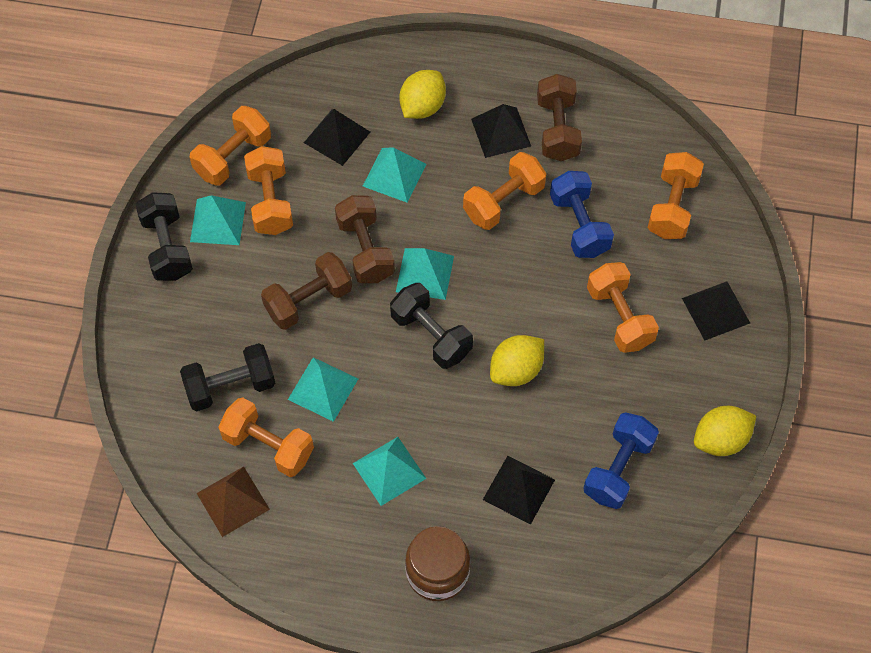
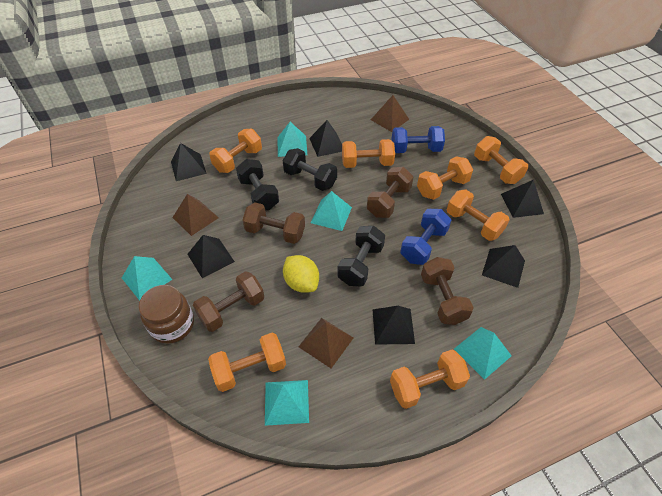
black pyramid: [304,109,370,166] [471,104,531,158] [483,456,555,525] [682,281,750,341] = 4 -> [171,143,207,181] [188,235,235,278] [309,120,342,157] [372,306,415,345] [482,245,525,288] [501,180,544,218] = 6
brown dumbbell: [261,252,352,330] [335,195,395,283] [537,74,582,161] = 3 -> [193,271,264,332] [242,202,305,244] [367,167,413,218] [421,257,474,325] = 4
brown pyramid: [197,466,270,537] = 1 -> [172,194,219,236] [299,318,353,368] [371,95,409,132] = 3
orange dumbbell: [190,106,271,185] [218,397,314,477] [244,146,293,235] [463,152,547,230] [587,262,659,353] [648,152,704,239] = 6 -> [208,333,286,392] [209,129,262,173] [342,139,395,168] [390,350,470,409] [417,157,473,200] [447,189,510,241] [474,136,528,184] = 7
yellow lemon: [399,70,446,119] [490,335,544,386] [694,406,756,456] = 3 -> [283,255,319,293] = 1

